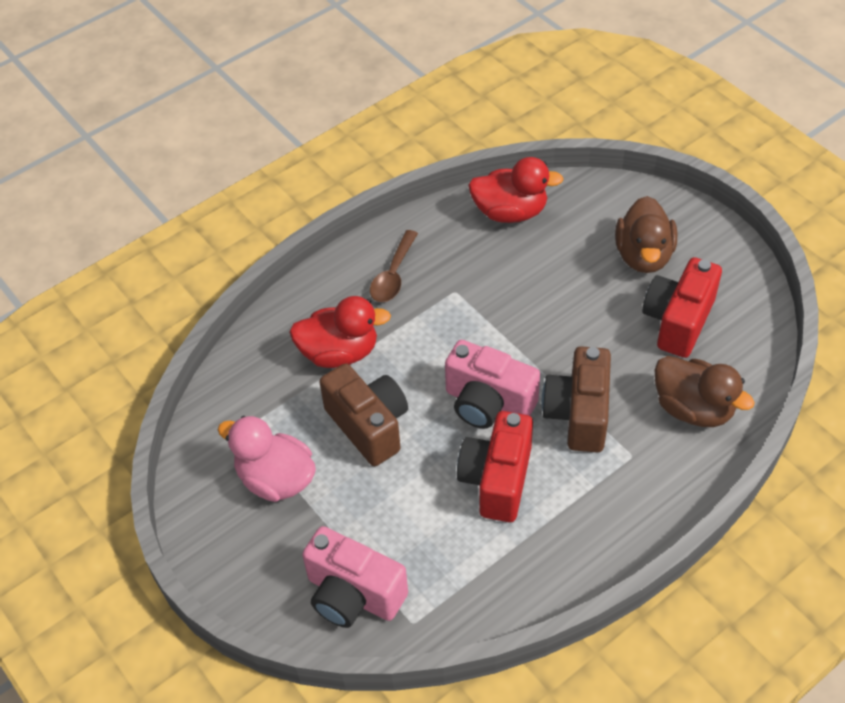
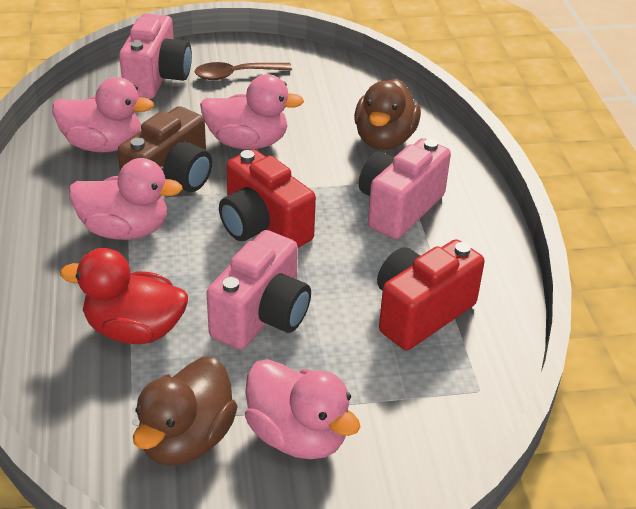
brown camera: [320,363,408,466] [542,346,611,452] = 2 -> [118,106,212,192] = 1
pink camera: [302,526,408,628] [445,340,540,429] = 2 -> [119,13,192,99] [206,230,311,350] [359,138,451,239] = 3
pink duck: [218,416,316,502] = 1 -> [52,77,154,152] [69,158,183,240] [200,74,304,149] [245,359,360,459] = 4
red duck: [289,296,391,368] [468,157,564,223] = 2 -> [60,248,188,344] = 1

